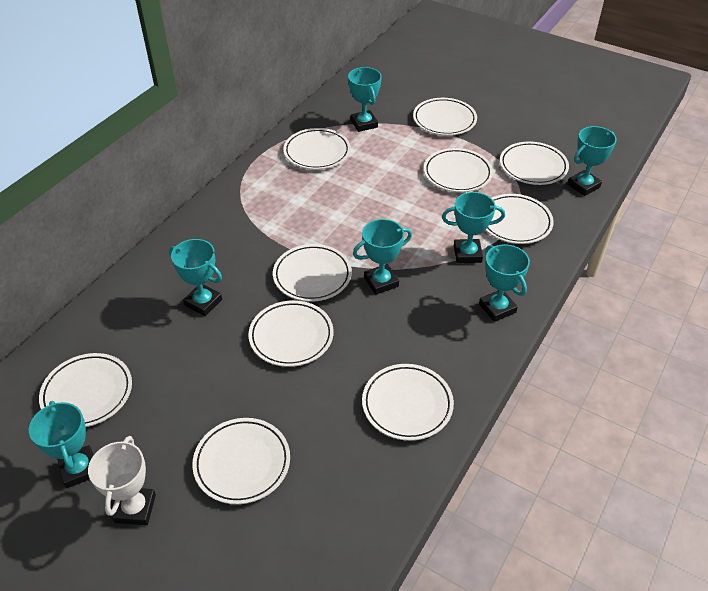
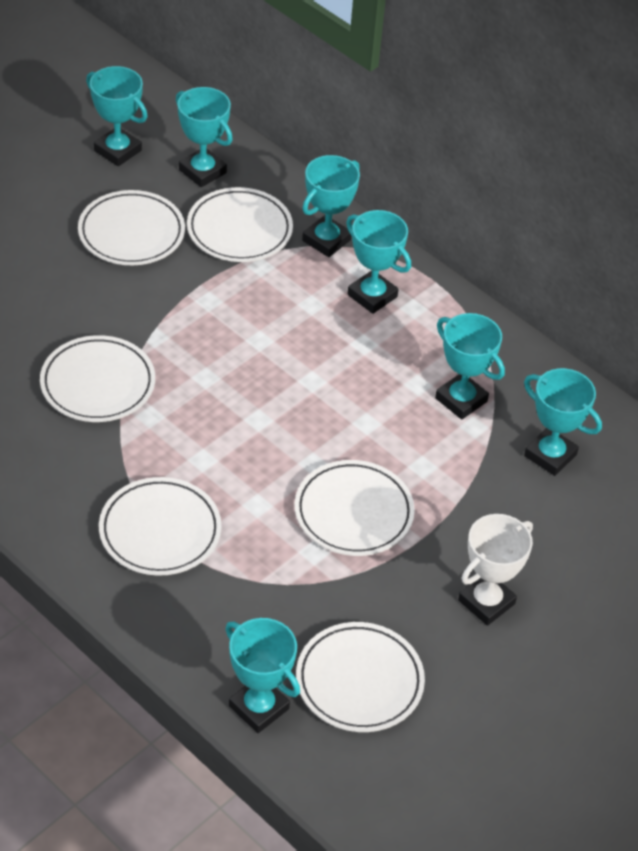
white plate: [39,353,132,427] [192,418,290,504] [248,300,333,367] [273,244,352,302] [283,128,350,170] [362,364,454,441] [413,98,477,136] [424,148,493,192] [486,194,554,244] [500,141,569,185] = 10 -> [40,335,155,422] [78,190,185,265] [99,477,221,576] [187,187,293,262] [294,460,415,556] [296,622,425,732] = 6

